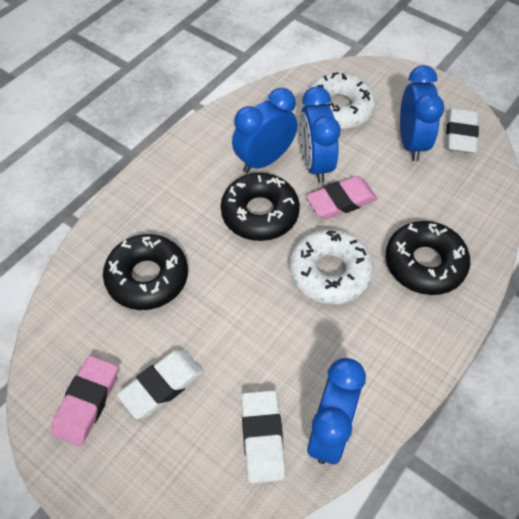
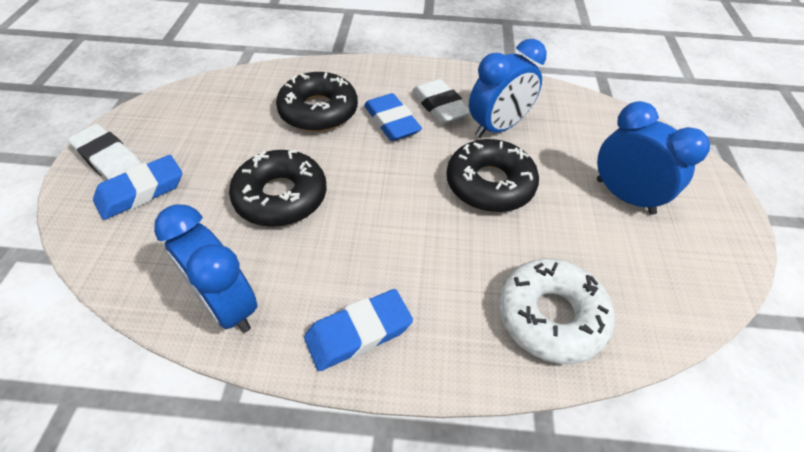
blue clock: [232,88,297,173] [299,87,341,183] [307,358,366,464] [400,65,444,161] = 4 -> [154,204,258,333] [469,39,546,138] [597,101,710,215] = 3
blue eraser: none = 0 -> [93,155,182,220] [304,289,413,371] [364,93,422,141] = 3
pink eraser: [51,356,118,446] [306,176,378,219] = 2 -> none = 0
white donut: [289,229,374,305] [305,72,376,129] = 2 -> [498,258,615,364] = 1
white eraser: [117,350,204,419] [241,390,285,483] [446,108,479,153] = 3 -> [68,124,142,180] [412,79,471,124] = 2

